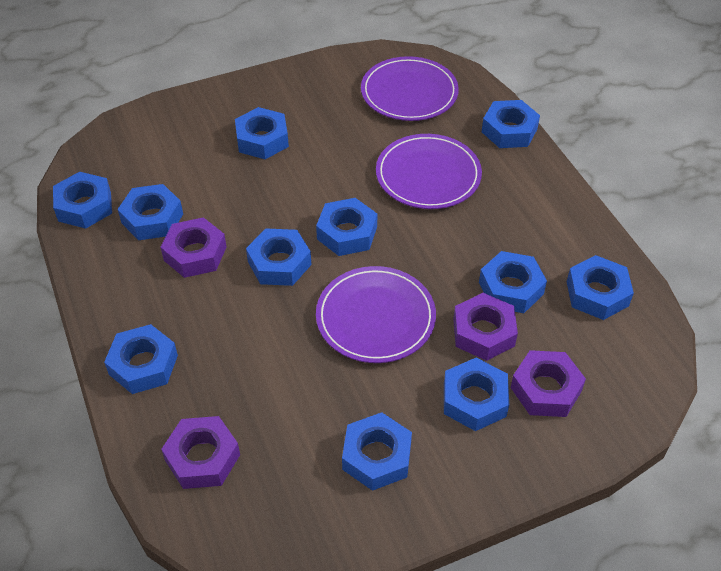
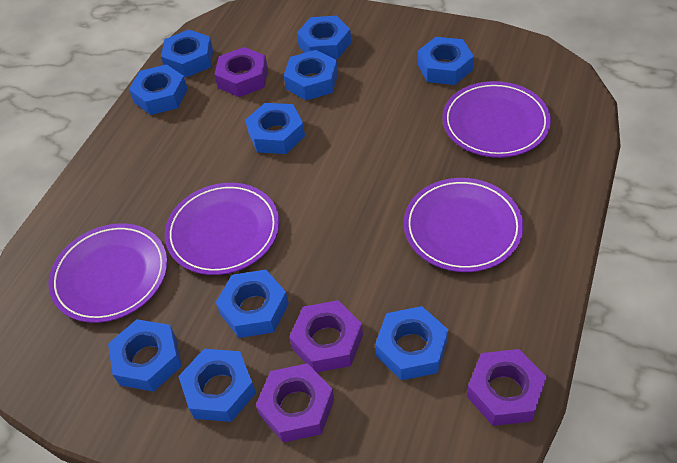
blue nut: [53,172,112,229] [104,324,178,394] [118,184,183,240] [235,107,289,159] [246,228,311,286] [316,198,377,256] [342,412,412,491] [444,358,509,431] [479,251,547,313] [482,100,540,148] [566,255,634,320] = 11 -> [108,319,182,392] [129,64,188,115] [161,29,213,78] [178,349,256,422] [216,270,289,338] [245,103,305,154] [284,50,338,100] [297,16,351,59] [375,306,448,381] [418,37,474,85] = 10
purple plate: [316,266,436,363] [361,56,459,121] [376,134,482,209] = 3 -> [49,223,167,323] [165,183,279,275] [404,178,524,272] [442,81,551,158] = 4

